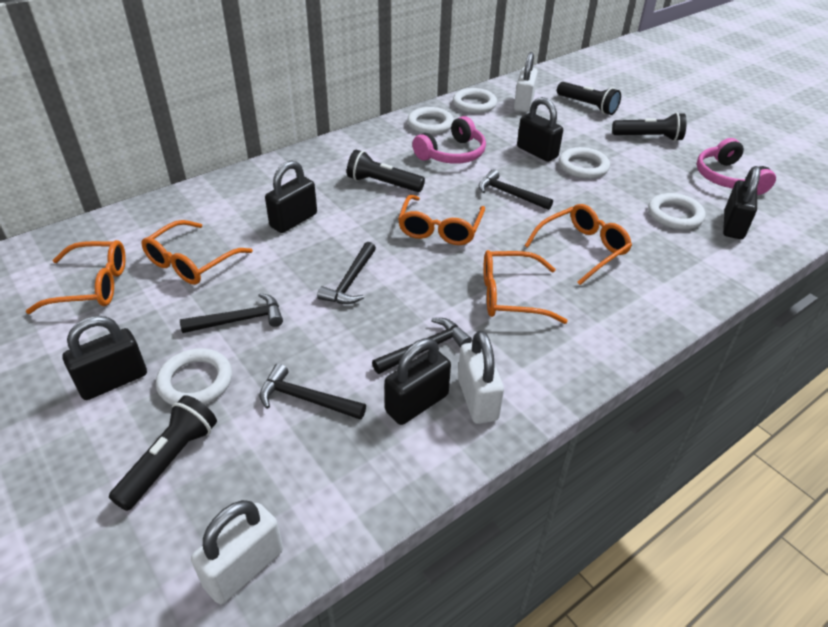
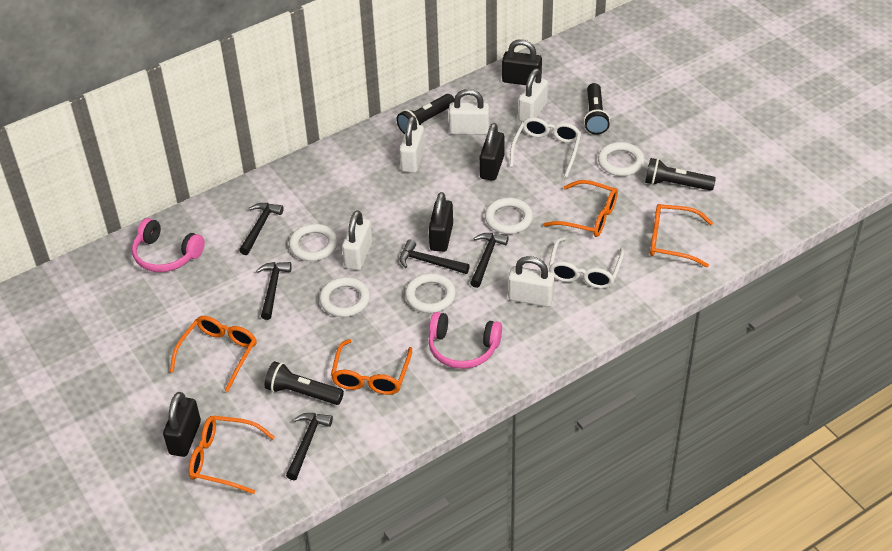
black padlock: [62,316,147,400] [265,160,317,233] [384,338,451,425] [517,97,563,162] [723,166,760,239] = 5 -> [163,392,201,457] [429,192,453,252] [480,123,504,181] [502,39,542,85] = 4
white glasses: none = 0 -> [510,117,581,178] [548,237,624,289] = 2
white padlock: [191,500,283,604] [458,331,504,424] [514,52,538,112] = 3 -> [342,210,372,270] [399,116,425,173] [449,89,489,135] [508,256,555,307] [518,68,548,122] = 5

